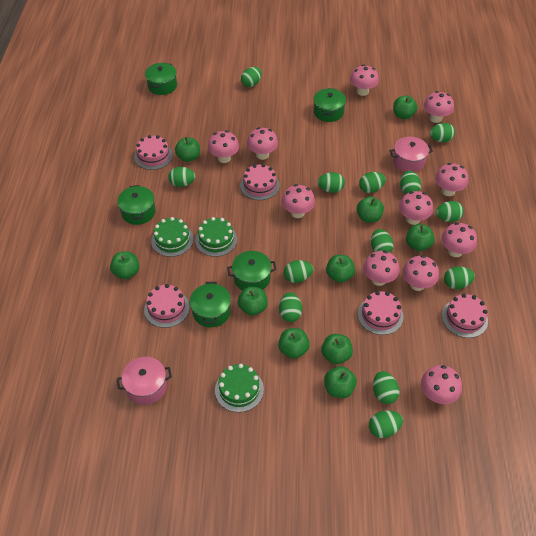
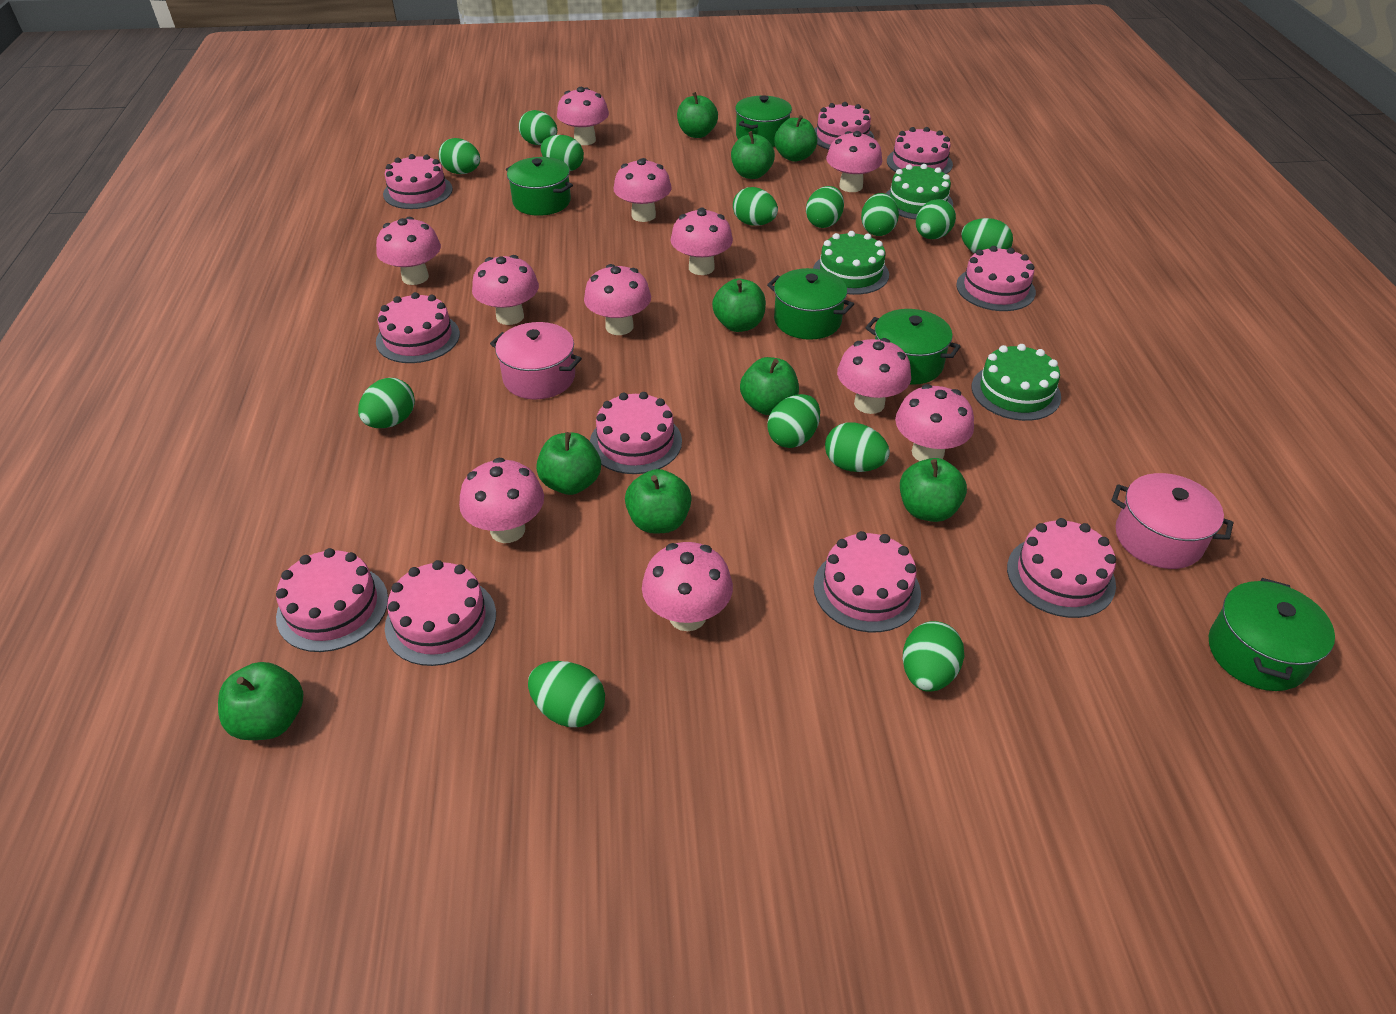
green apple: [110,251,139,279] [175,137,200,162] [238,287,268,316] [278,328,310,359] [321,334,353,364] [324,366,357,398] [326,255,355,283] [357,196,384,223] [393,95,417,119] [406,224,435,251] = 10 -> [218,662,303,740] [536,432,601,495] [625,469,692,533] [677,92,718,138] [712,279,766,332] [731,131,775,179] [740,357,799,415] [774,115,817,162] [900,458,967,522] = 9
pink cake: [134,135,173,170] [144,284,190,328] [240,164,280,200] [358,291,404,335] [442,294,488,338] = 5 -> [276,548,388,652] [376,292,460,363] [383,154,453,209] [385,560,496,666] [590,392,682,474] [813,531,921,632] [814,102,874,149] [887,127,953,174] [956,246,1036,311] [1007,518,1116,618] = 10

